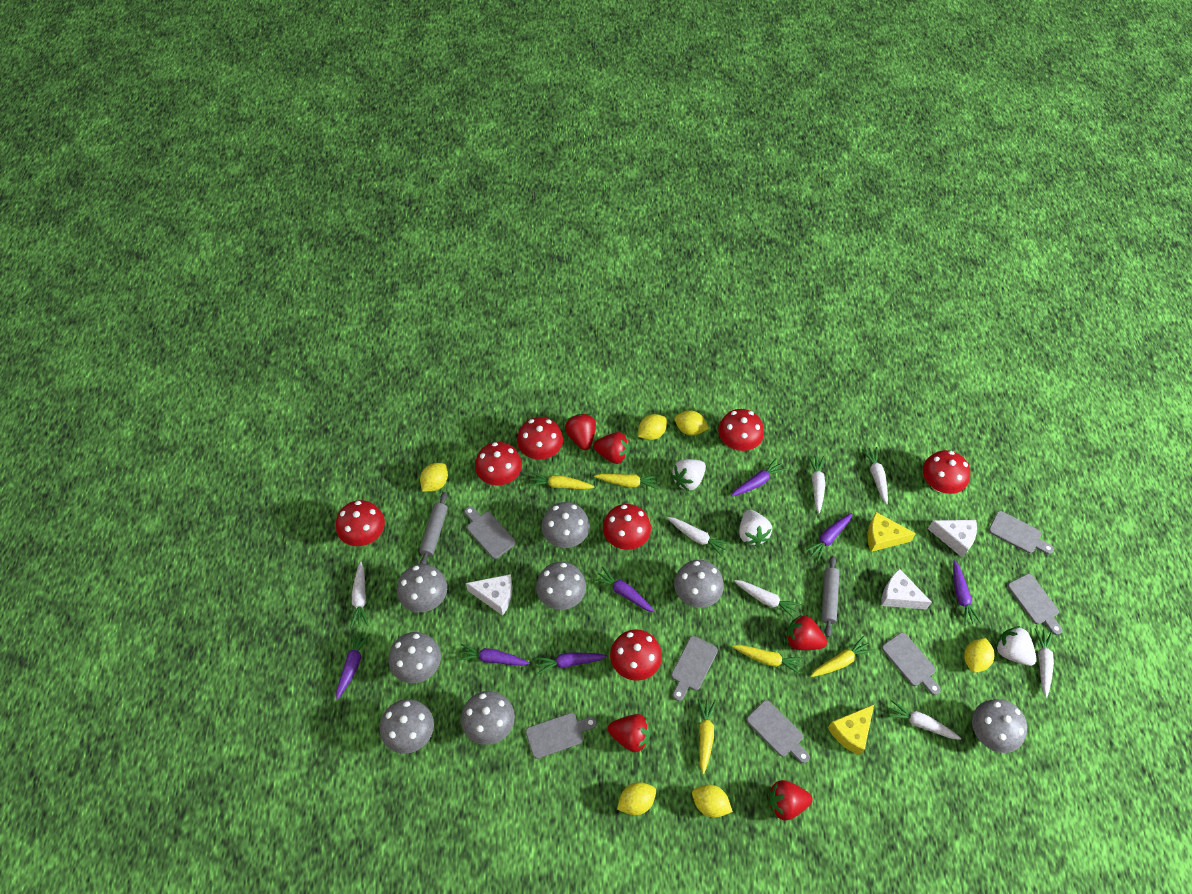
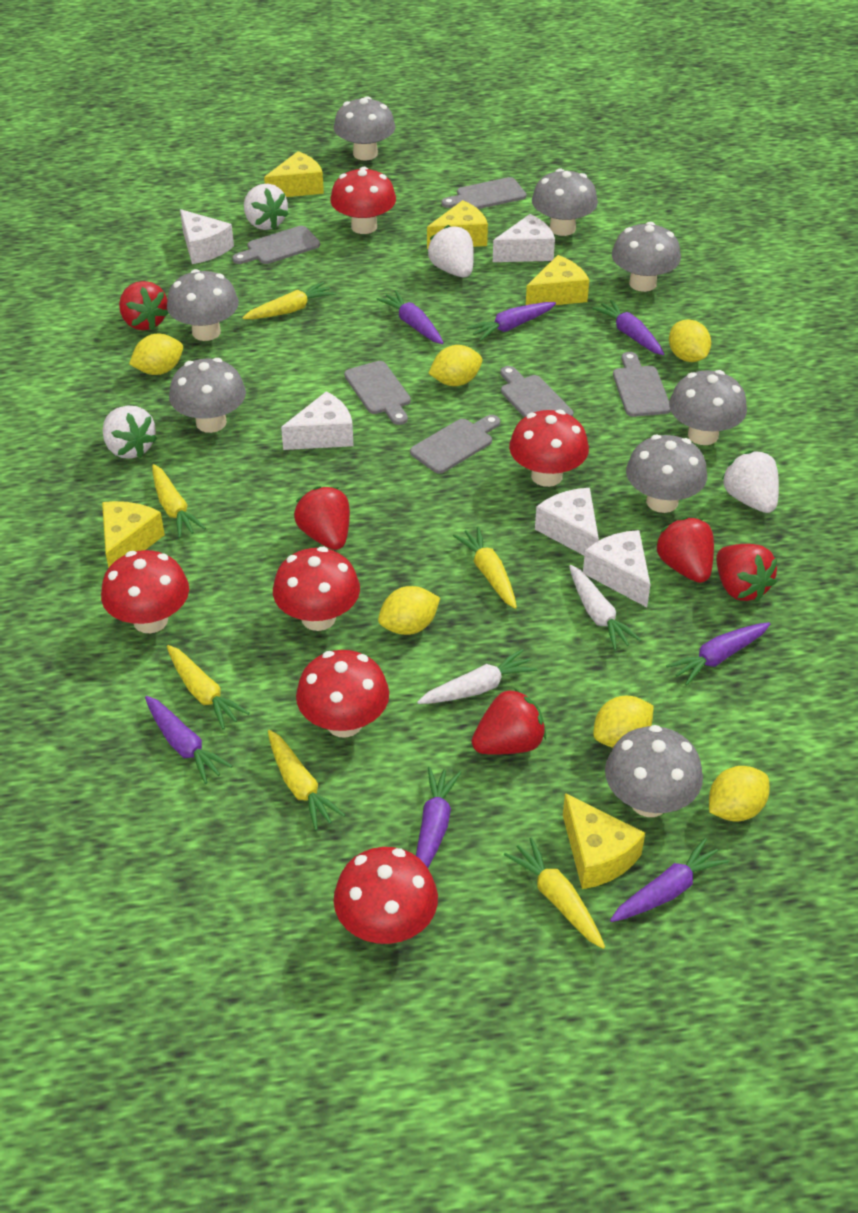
grey cutting board: [464,506,516,559] [526,713,597,759] [671,636,718,701] [747,700,810,763] [882,632,940,695] [989,511,1054,554] [1008,574,1062,635] = 7 -> [232,226,320,264] [344,361,411,425] [410,415,500,474] [441,177,526,209] [500,366,573,418] [613,352,671,417] = 6
grey rolling pin: [419,492,448,564] [821,556,840,637] = 2 -> none = 0
red mushroom: [336,500,385,546] [475,442,522,485] [517,417,563,460] [603,504,651,550] [610,629,662,681] [718,409,764,451] [923,450,970,494] = 7 -> [101,550,189,633] [273,547,360,631] [296,650,389,738] [330,167,396,234] [334,847,438,944] [509,410,589,487] = 6
white carrot: [351,562,369,628] [667,517,730,556] [734,580,801,619] [808,455,825,513] [862,447,888,505] [887,700,961,740] [1035,628,1054,698] = 7 -> [417,649,538,704] [569,565,641,650] = 2
white cheese: [466,574,512,616] [881,568,932,610] [928,520,977,558] = 3 -> [180,209,234,264] [281,391,354,450] [493,214,555,262] [535,488,599,556] [583,530,650,607] = 5
white strawberry: [671,459,706,491] [739,510,772,546] [995,626,1037,666] = 3 -> [103,405,157,459] [244,183,289,230] [427,225,474,277] [721,451,779,513] = 4
yellow carrot: [528,472,595,489] [594,474,660,490] [698,699,716,774] [732,645,804,675] [811,636,874,677] = 5 -> [152,464,206,538] [167,645,250,730] [242,282,335,319] [268,730,345,830] [453,527,517,609] [504,837,605,949] = 6
yellow cheese: [828,704,874,755] [867,512,916,552] = 2 -> [102,501,165,567] [264,151,324,197] [427,200,488,249] [526,255,589,305] [563,793,645,889] = 5

